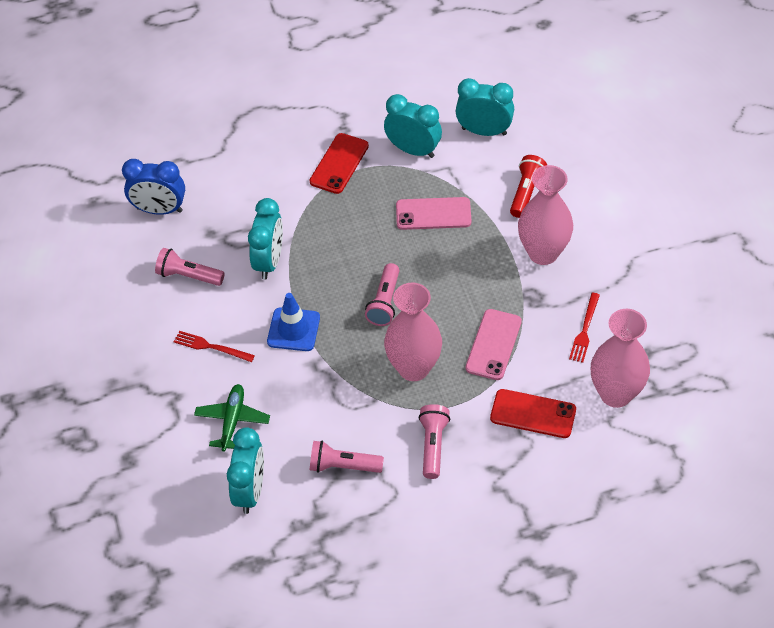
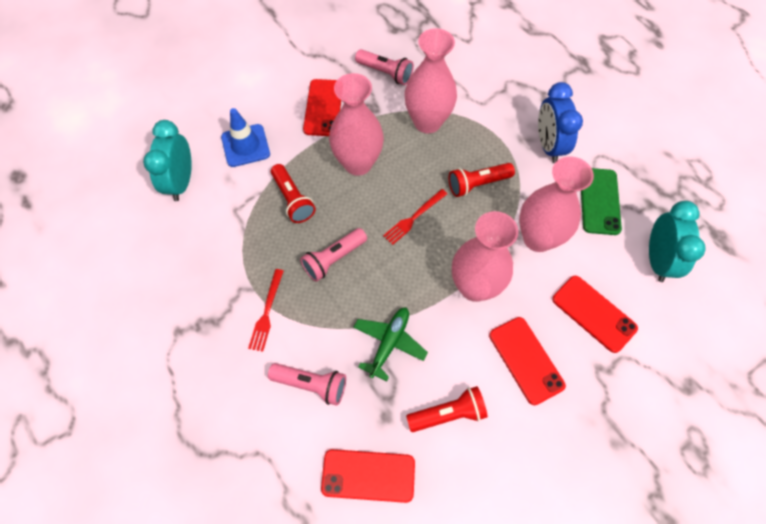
green phone: none = 0 -> [581,168,622,235] = 1
pink flashlight: [155,248,225,286] [310,441,384,473] [365,263,399,326] [418,404,450,479] = 4 -> [268,363,346,406] [300,228,367,282] [355,49,414,85] = 3
pink phone: [396,197,471,230] [466,309,522,380] = 2 -> none = 0
pink vase: [384,283,442,381] [518,165,573,265] [591,309,650,408] = 3 -> [329,73,384,176] [404,28,457,133] [452,211,518,302] [519,156,594,252] = 4
red flashlight: [510,155,547,218] = 1 -> [271,164,316,223] [406,386,488,432] [449,163,515,197] = 3
red phone: [310,133,369,194] [490,389,576,438] = 2 -> [303,79,341,136] [321,449,415,503] [489,317,566,405] [552,276,638,353] = 4
turquoise clock: [227,427,264,514] [248,198,283,279] [384,94,442,158] [456,78,514,136] = 4 -> [143,120,192,201] [649,201,706,282] = 2

